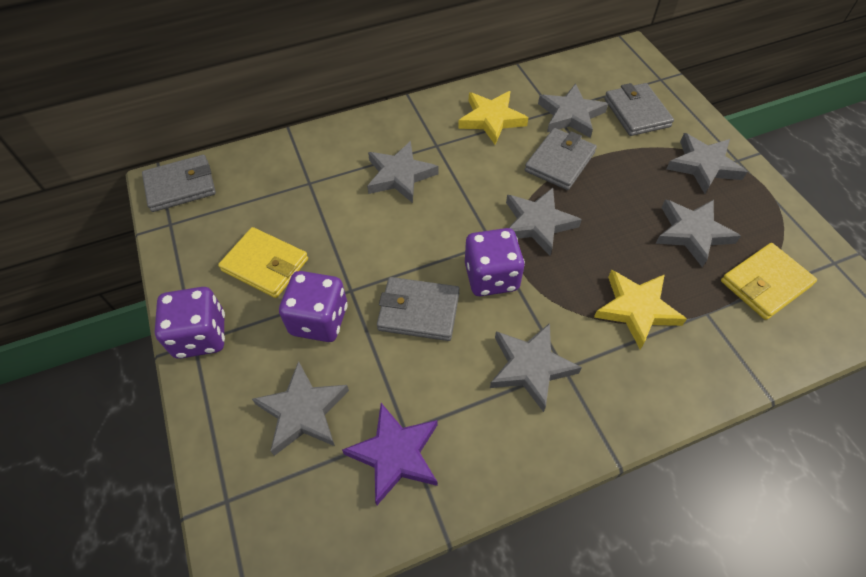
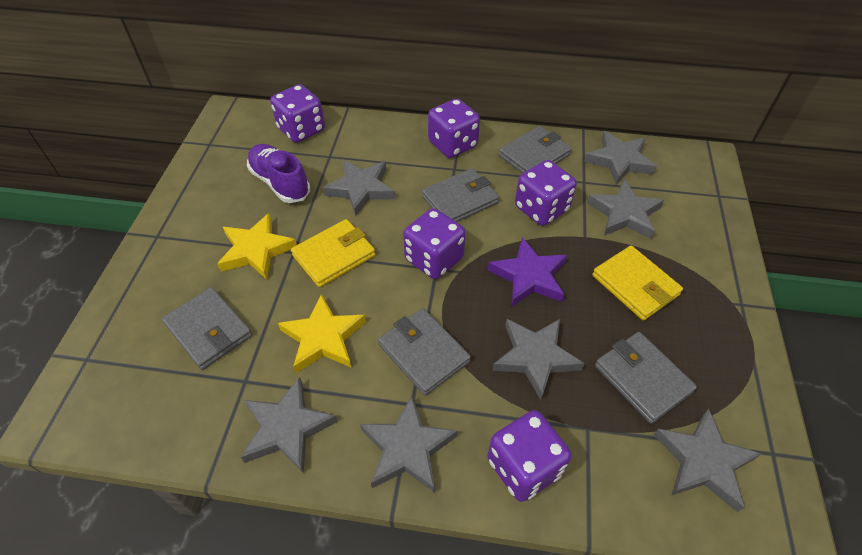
grey wallet: [142,155,216,212] [377,277,460,341] [525,128,597,190] [604,83,674,136] = 4 -> [162,287,252,370] [378,308,471,396] [422,168,499,222] [499,126,572,174] [595,332,697,424] = 5
purple dice: [155,287,225,359] [279,271,347,342] [465,228,525,296] = 3 -> [270,84,325,143] [403,208,466,279] [428,98,480,158] [487,410,571,502] [515,160,577,226] = 5
purple shoe: none = 0 -> [247,144,310,203] = 1

